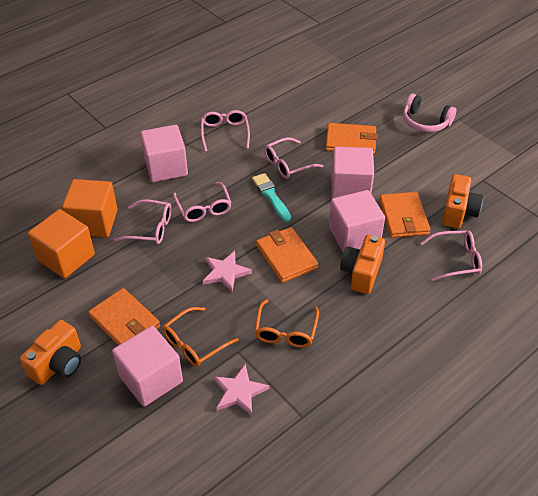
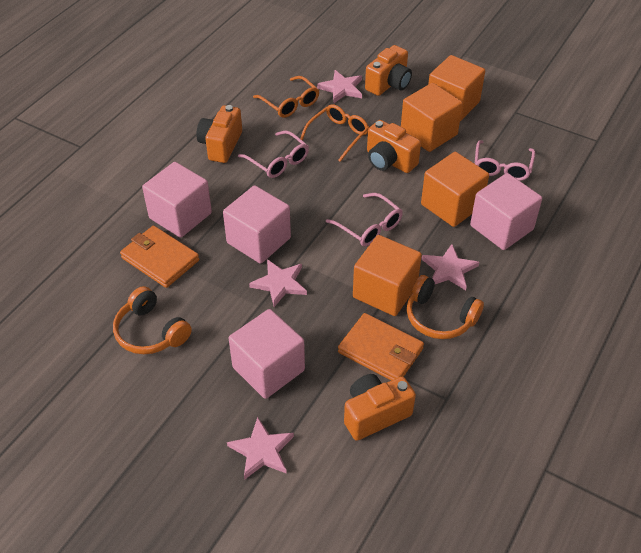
orange camera: [20,320,81,385] [340,235,385,294] [442,174,483,228] = 3 -> [196,105,242,163] [344,374,416,441] [365,45,412,96] [367,120,421,173] = 4
orange cube: [28,209,95,278] [62,179,118,237] = 2 -> [353,235,422,316] [401,83,463,152] [421,152,489,227] [428,55,485,121] = 4
orange headphones: none = 0 -> [113,286,192,354] [407,275,484,339] = 2
orange wallet: [88,288,160,345] [256,227,318,283] [326,123,378,154] [379,192,430,238] = 4 -> [120,226,199,288] [338,313,424,381] = 2
pink glasses: [114,199,172,244] [173,182,232,222] [201,110,250,152] [264,137,324,179] [421,230,482,281] = 5 -> [238,130,309,178] [326,193,403,246] [475,140,535,181] = 3
pink headphones: [403,94,456,132] = 1 -> none = 0
pink star: [203,251,252,292] [214,364,269,416] = 2 -> [227,417,294,480] [249,259,307,307] [317,70,362,103] [422,244,479,290] = 4
turquoise brush: [252,173,291,222] = 1 -> none = 0

